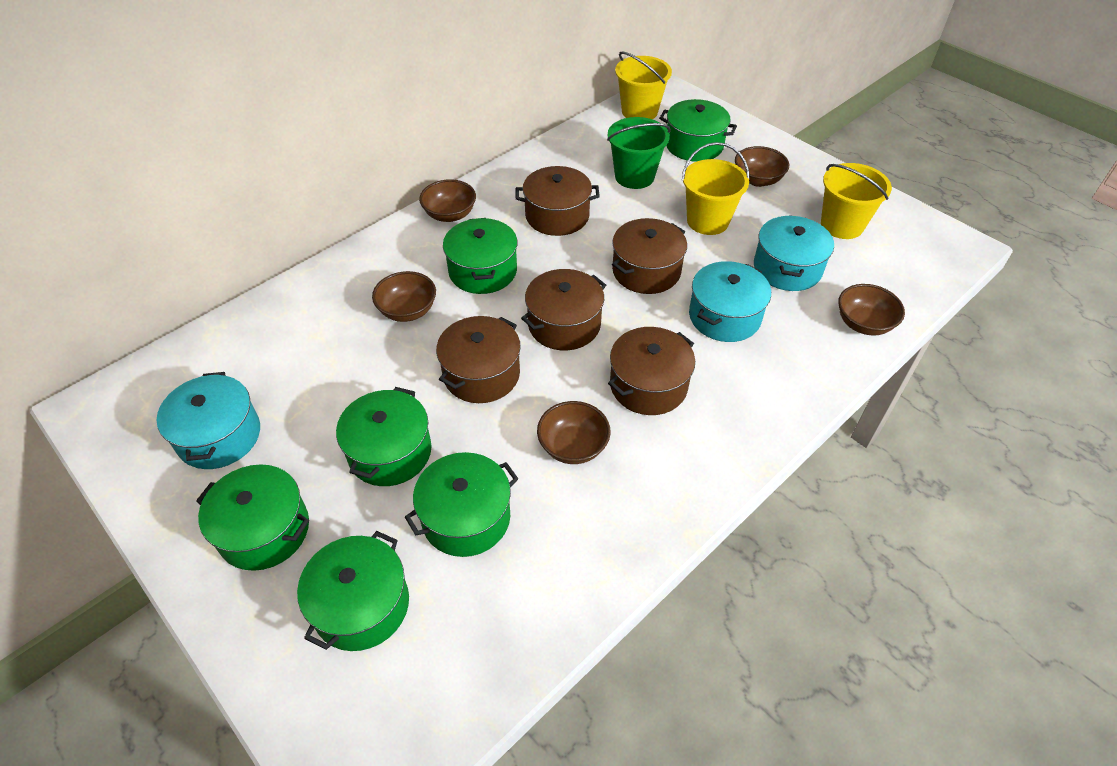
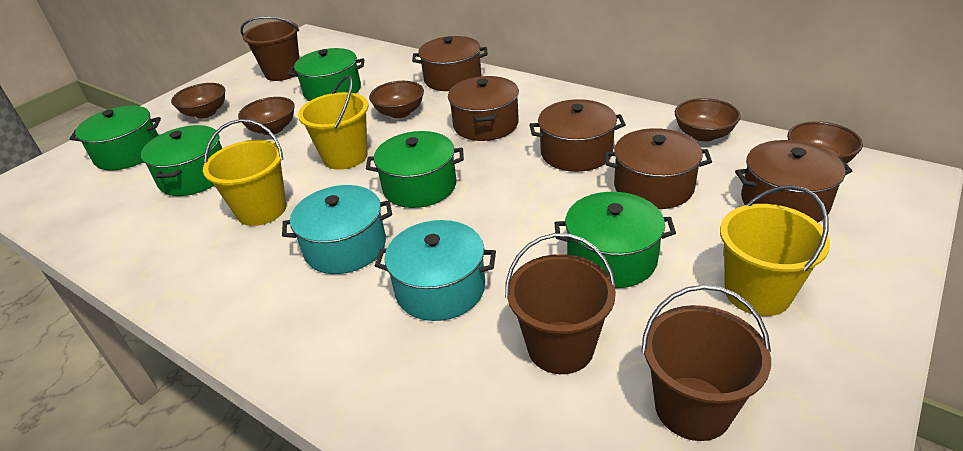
brown bucket: none = 0 -> [241,16,299,81] [505,233,616,374] [641,285,771,441] = 3
green bucket: [607,117,671,189] = 1 -> none = 0
green pot: [196,464,309,571] [297,531,409,651] [336,387,432,486] [405,452,518,557] [443,218,517,294] [659,99,737,162] = 6 -> [70,106,161,170] [141,125,222,196] [288,48,364,101] [366,131,464,208] [555,192,676,288] = 5
turquoise pot: [156,372,260,469] [689,261,771,342] [754,215,834,291] = 3 -> [282,185,392,274] [375,220,496,321] = 2

